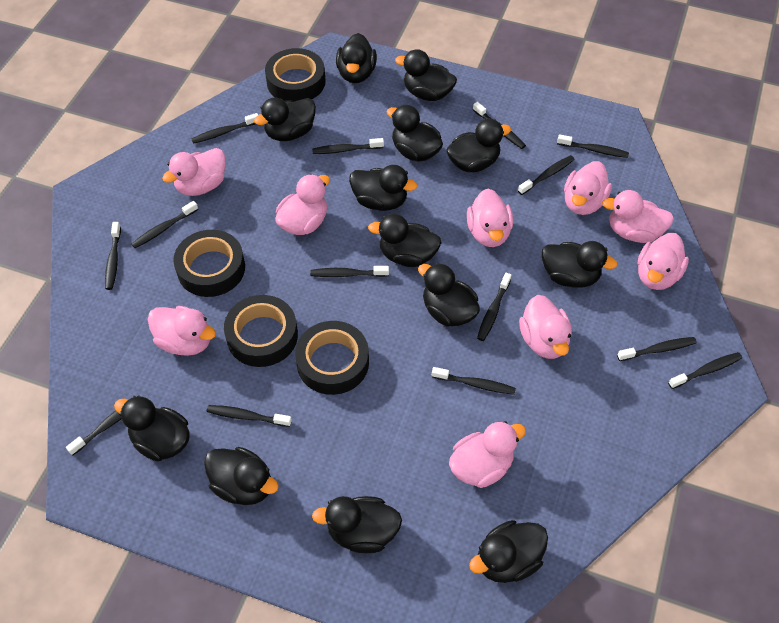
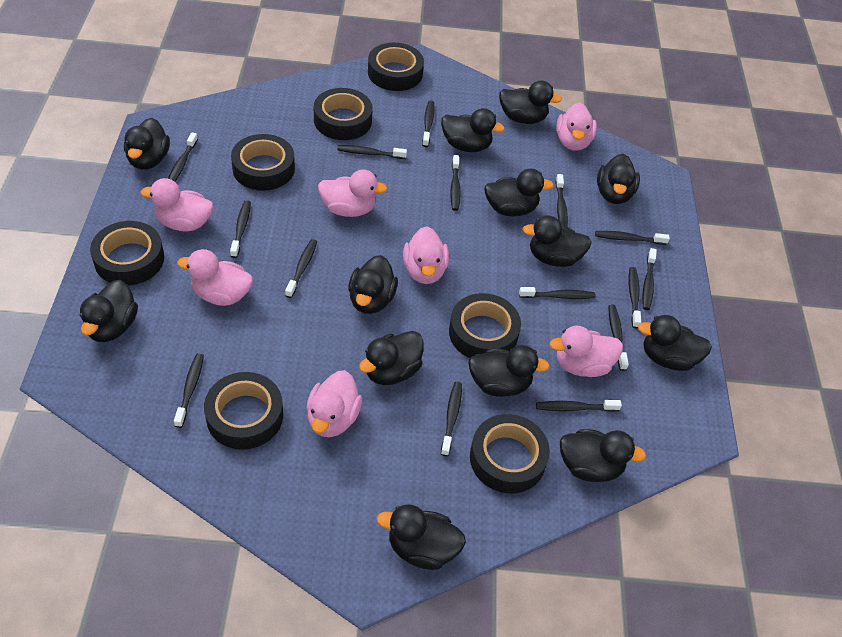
black tape: [173,230,245,297] [224,295,298,367] [265,48,326,102] [295,321,369,395] = 4 -> [90,221,164,286] [204,372,283,450] [231,134,295,191] [314,88,373,140] [368,43,424,91] [449,293,521,358] [470,414,550,493] = 7
black toothbrush: [66,395,141,455] [105,222,121,290] [132,201,198,248] [191,113,258,144] [207,405,292,427] [310,266,389,277] [312,138,384,154] [432,367,516,395] [473,102,526,149] [477,273,511,341] [518,155,575,195] [557,134,629,158] [617,337,697,361] [668,352,742,389] = 14 -> [168,132,198,182] [174,353,204,428] [230,200,251,258] [285,239,317,298] [337,145,407,159] [422,101,435,147] [441,382,462,456] [450,155,461,211] [519,287,596,299] [536,400,622,412] [556,174,568,227] [595,231,670,245] [608,305,629,371] [629,267,641,329] [642,248,657,310] = 15
pink duck: [148,306,216,356] [162,148,226,196] [275,174,330,235] [449,421,526,488] [467,189,513,247] [519,295,572,359] [564,161,612,215] [602,190,674,243] [637,233,689,290] = 9 -> [141,178,213,232] [177,249,253,306] [306,370,362,437] [318,170,387,217] [403,226,449,284] [550,326,623,377] [556,103,597,151] = 7

